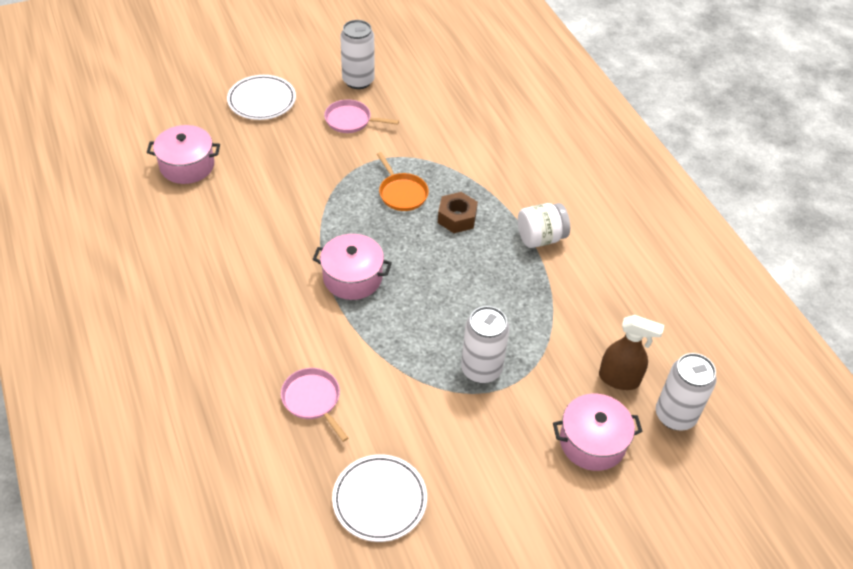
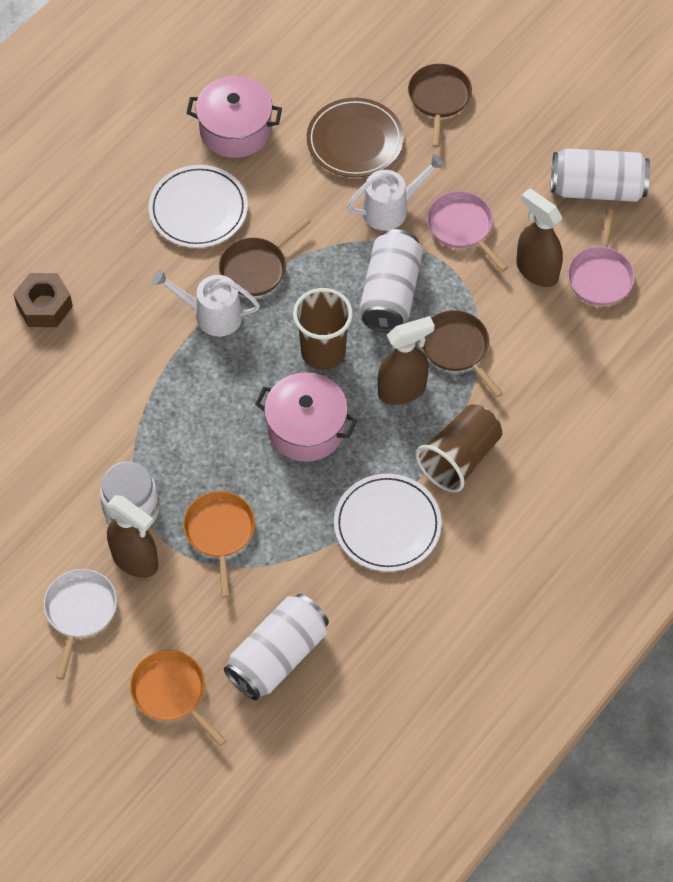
brown cup: none = 0 -> [293,288,353,370] [415,404,502,492] = 2
brown pan: none = 0 -> [219,217,311,296] [408,64,472,148] [422,310,503,397] = 3
brown plate: none = 0 -> [307,98,404,177] = 1
brown spray bottle: [599,315,664,390] = 1 -> [107,495,158,578] [377,316,435,405] [516,188,563,287] = 3
orange pan: [377,152,429,211] = 1 -> [130,650,227,746] [183,491,255,598] = 2
pink pot: [147,125,220,184] [313,234,392,300] [553,394,643,471] = 3 -> [187,76,282,158] [255,372,357,462] = 2
white pan: none = 0 -> [44,569,117,679] = 1
white watering can: none = 0 -> [152,269,260,337] [347,154,445,231] = 2

